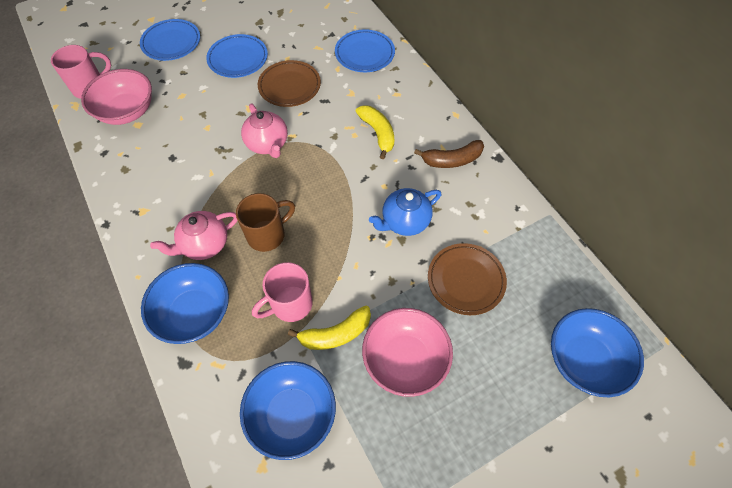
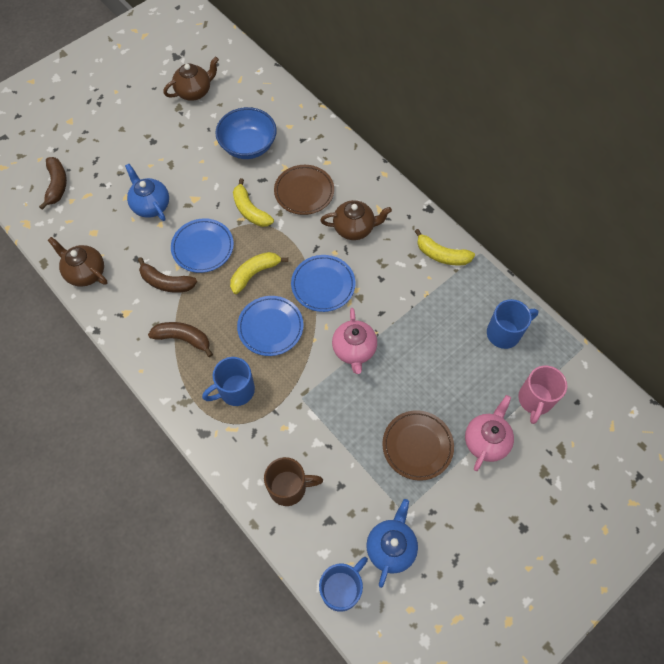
blue bowl: [141,263,229,344] [240,361,336,460] [551,308,644,397] = 3 -> [215,107,277,159] = 1
blue mug: none = 0 -> [202,357,255,406] [319,557,368,612] [487,299,539,349] = 3
blue teapot: [369,188,441,236] = 1 -> [125,164,169,221] [367,499,418,588] = 2
brown banana: [414,140,484,168] = 1 -> [39,157,67,210] [138,257,197,293] [148,322,213,357] = 3
brown teapot: none = 0 -> [48,237,108,287] [163,56,219,101] [320,200,392,240] = 3
pink bowl: [81,69,152,125] [362,308,453,397] = 2 -> none = 0
pink mug: [51,45,111,99] [252,262,313,322] = 2 -> [518,366,567,424] = 1
yellow banana: [288,306,371,350] [355,105,394,159] = 2 -> [230,252,288,294] [233,178,274,227] [415,229,475,266] = 3

